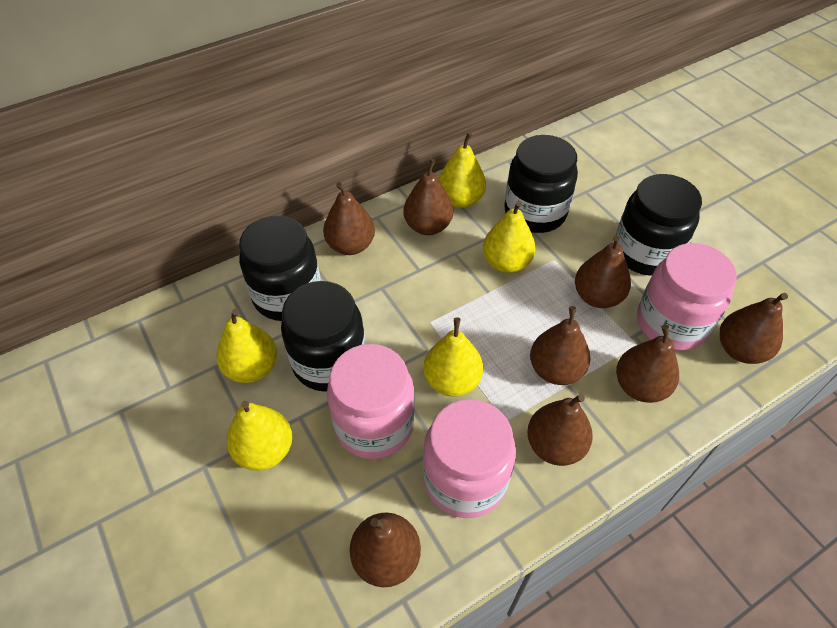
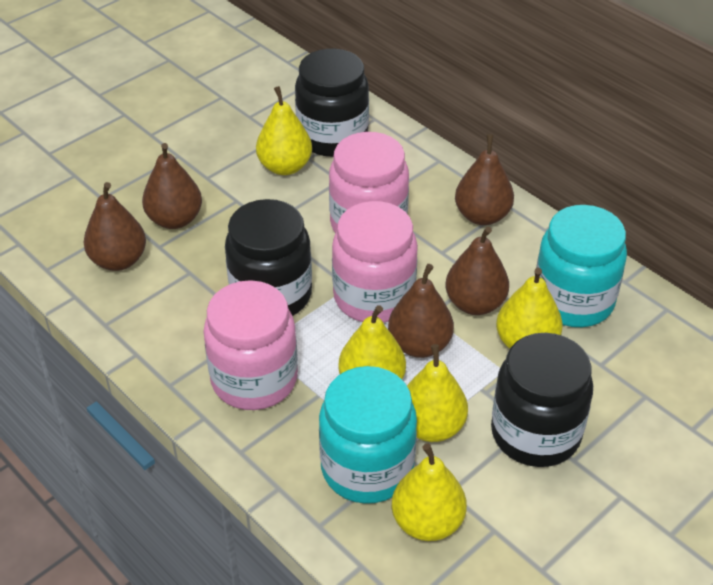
black jar: [239,216,321,321] [281,281,366,391] [504,135,578,233] [616,174,702,276] = 4 -> [225,199,312,316] [295,49,369,157] [491,333,593,467] = 3
brown pear: [323,182,375,255] [350,513,421,587] [404,159,453,235] [527,394,593,466] [530,306,591,385] [575,235,631,308] [616,325,679,403] [719,293,788,364] = 8 -> [83,182,146,271] [142,143,202,229] [388,264,454,358] [445,227,509,315] [455,134,514,225] = 5
turquoise jar: none = 0 -> [319,366,417,504] [536,205,627,327] = 2

